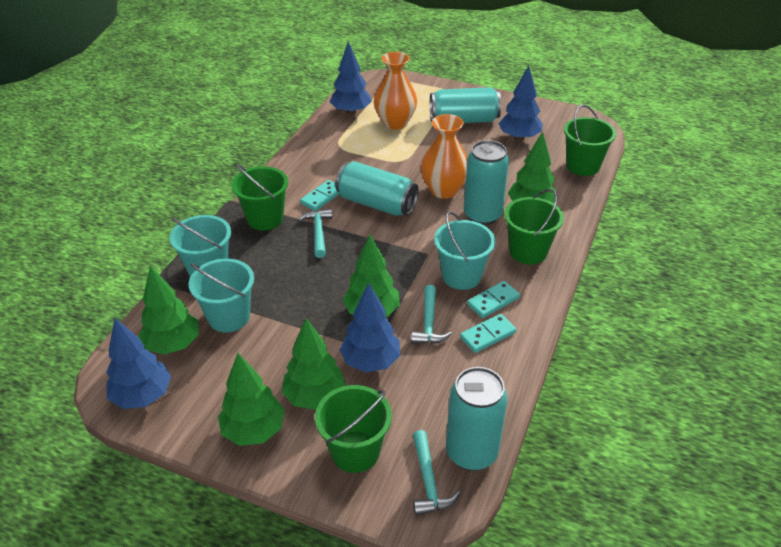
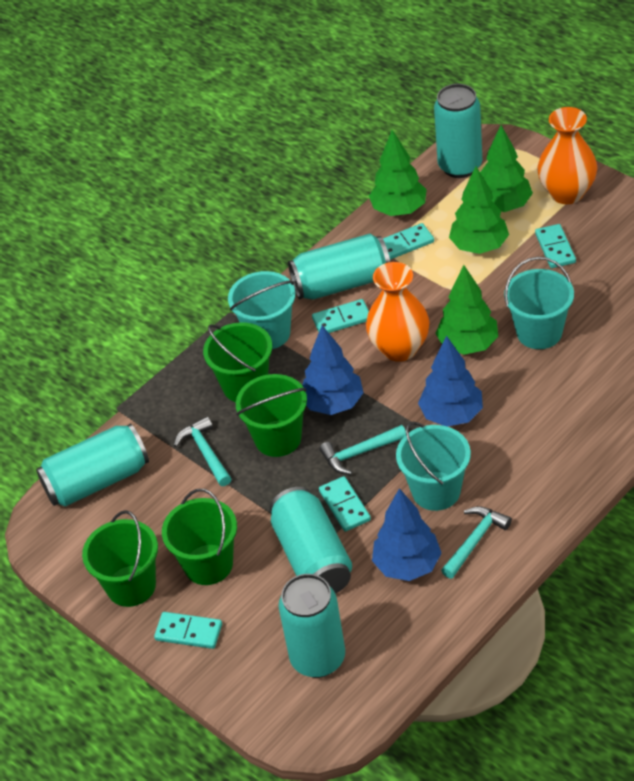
blue tree: [106,318,171,409] [330,41,372,115] [339,283,400,372] [498,66,542,141] = 4 -> [302,325,363,415] [372,488,441,581] [418,335,483,427] = 3
green tree: [138,266,199,355] [218,353,285,446] [282,318,346,410] [343,234,400,317] [508,132,557,203] = 5 -> [369,130,427,216] [435,265,498,355] [449,166,509,254] [480,125,533,212] = 4
turquoise can: [335,161,419,216] [430,87,501,123] [446,367,508,471] [464,140,509,225] = 4 -> [36,424,149,507] [270,487,352,594] [278,574,345,678] [288,234,390,300] [434,84,482,178] = 5
turquoise domino: [300,180,340,211] [460,314,516,353] [467,281,520,318] = 3 -> [154,612,222,649] [312,299,369,333] [319,476,371,532] [383,223,434,260] [535,224,576,268] = 5

